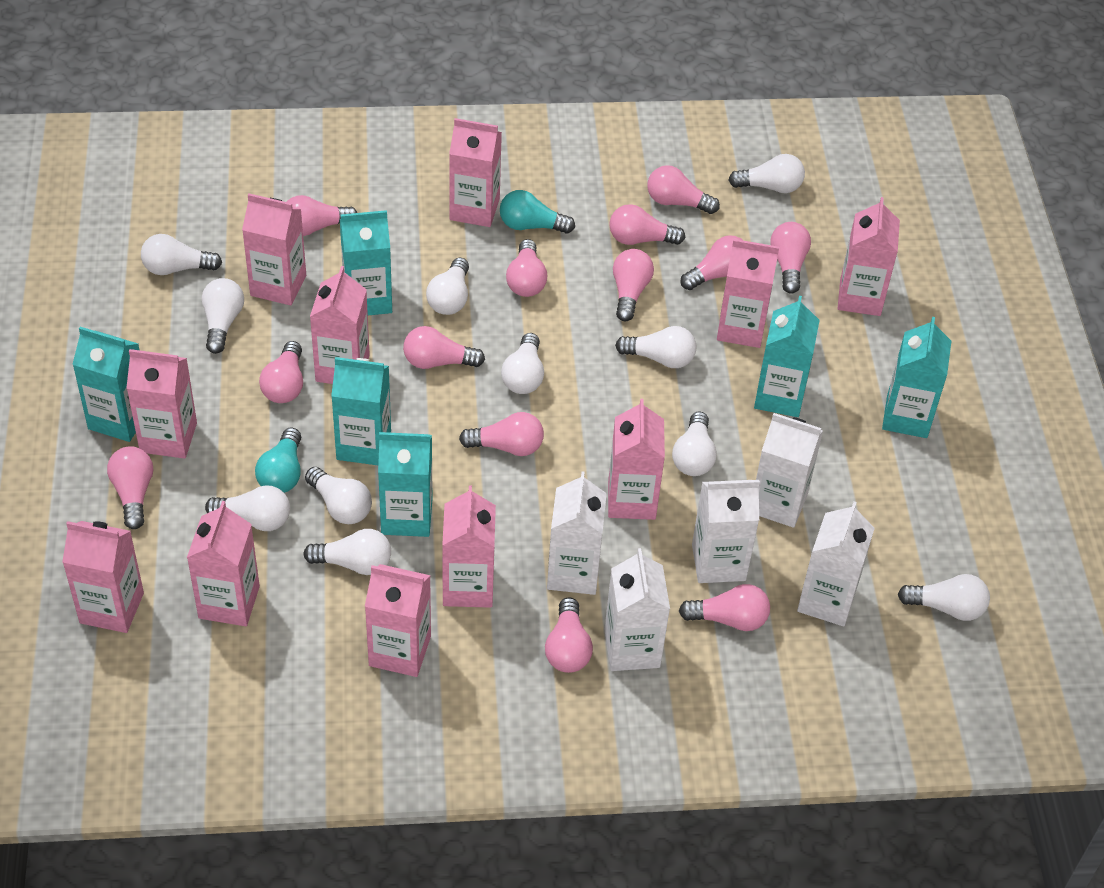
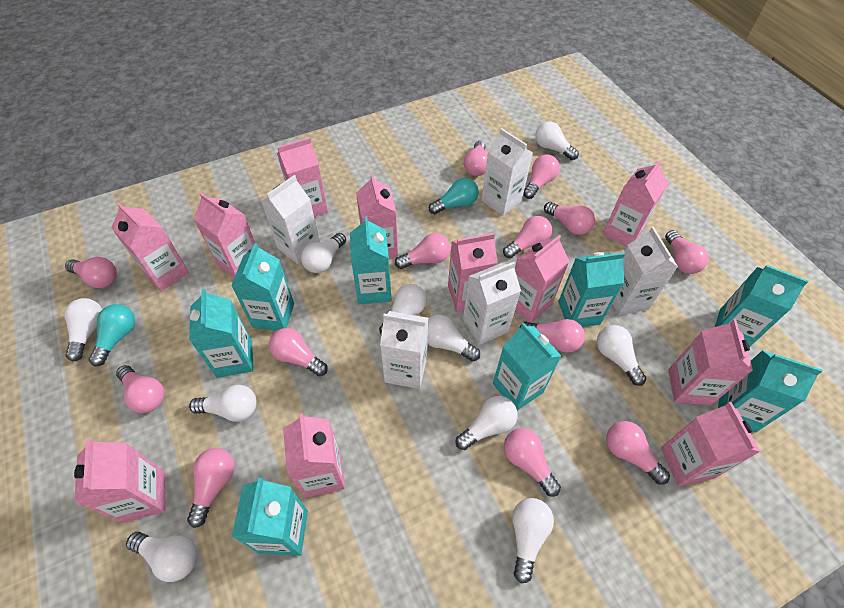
turquoise carton: [72,327,139,442] [331,357,391,465] [339,210,392,315] [378,432,433,537] [754,296,820,417] [882,317,951,438] = 6 -> [189,289,253,378] [231,243,294,331] [232,478,308,556] [350,216,392,304] [493,323,561,411] [558,252,625,327] [715,265,808,347] [718,350,822,432] = 8
white light bulb: [141,234,222,275] [202,278,244,354] [205,485,290,531] [303,529,391,575] [305,467,372,524] [426,258,469,315] [501,333,544,394] [615,326,696,368] [672,412,717,476] [729,154,805,193] [898,574,990,621] = 11 -> [64,298,102,362] [126,532,197,582] [189,385,257,422] [301,233,346,273] [379,283,427,335] [428,315,480,362] [455,396,518,450] [512,498,554,584] [535,122,579,160] [597,325,647,386] = 10

